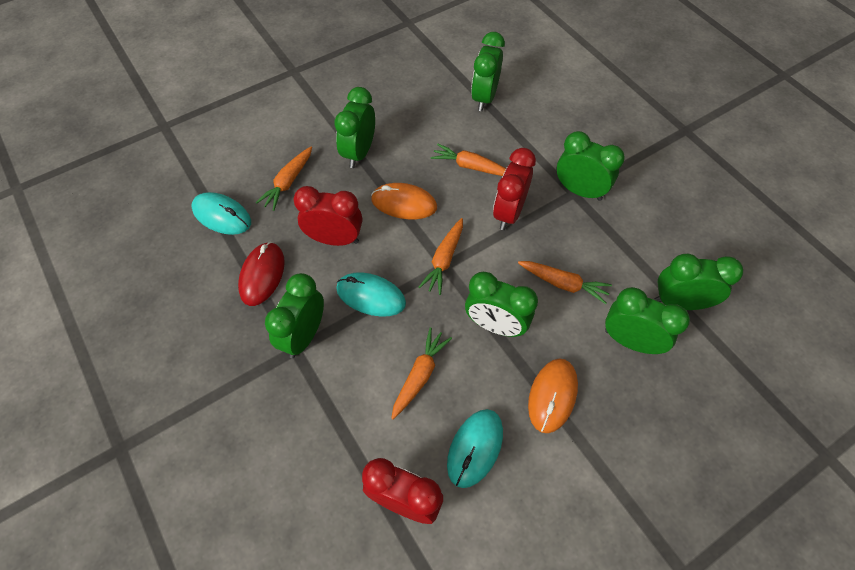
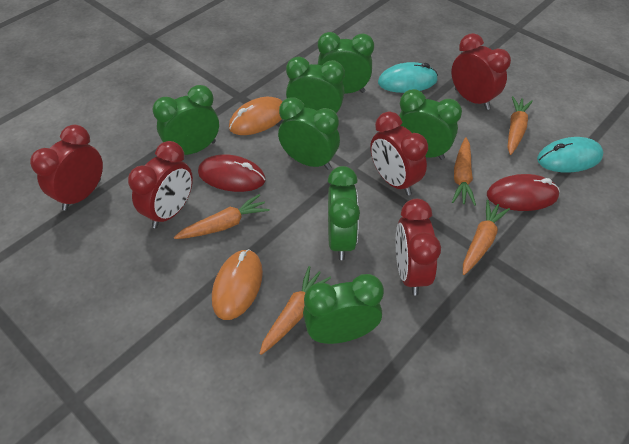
red clock: [293,186,362,246] [362,458,443,524] [493,148,536,230] = 3 -> [30,125,103,211] [128,141,193,228] [370,112,428,196] [396,199,441,296] [451,33,511,110] = 5
red mouse: [238,242,285,306] = 1 -> [198,154,266,192] [487,174,560,211] = 2
turquoise mouse: [191,192,251,235] [336,272,406,317] [447,409,503,488] = 3 -> [378,62,438,93] [537,137,604,173] = 2

